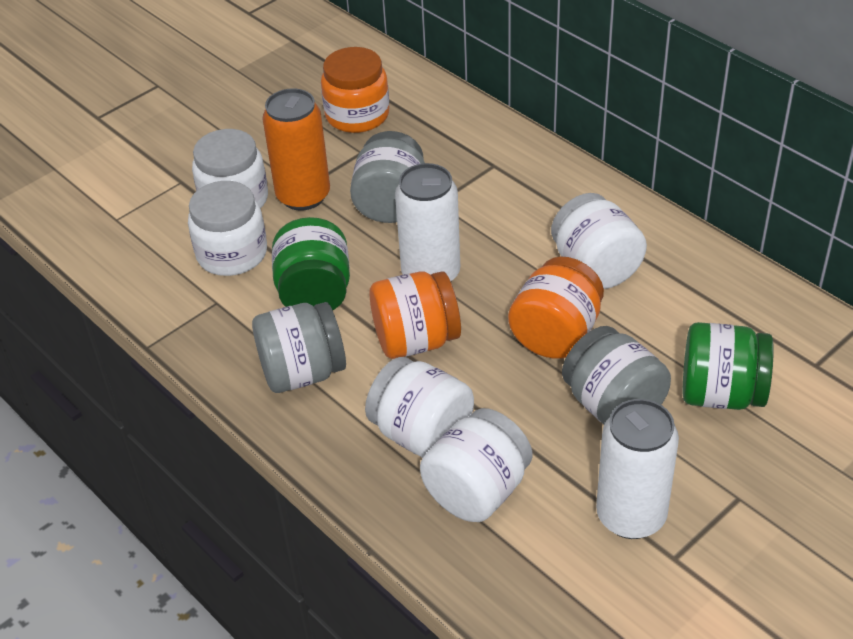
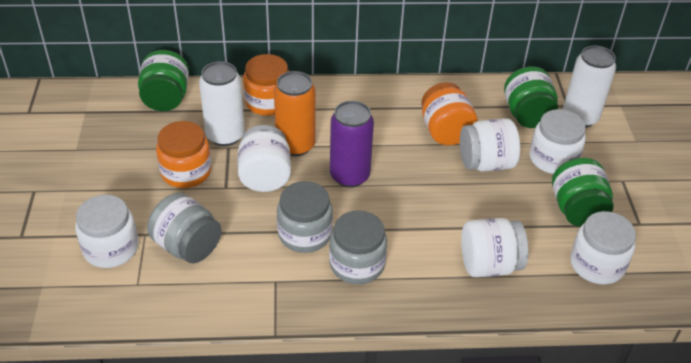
green jar: [272,217,350,310] [683,322,774,410] = 2 -> [138,50,189,111] [504,66,558,128] [552,158,613,227] = 3
purple can: none = 0 -> [330,101,374,188] = 1
white jar: [188,181,267,276] [192,129,268,209] [365,357,474,458] [420,408,532,522] [551,193,647,289] = 5 -> [75,195,138,268] [238,125,291,192] [460,118,520,172] [461,218,528,277] [530,109,586,174] [570,211,636,284] = 6

